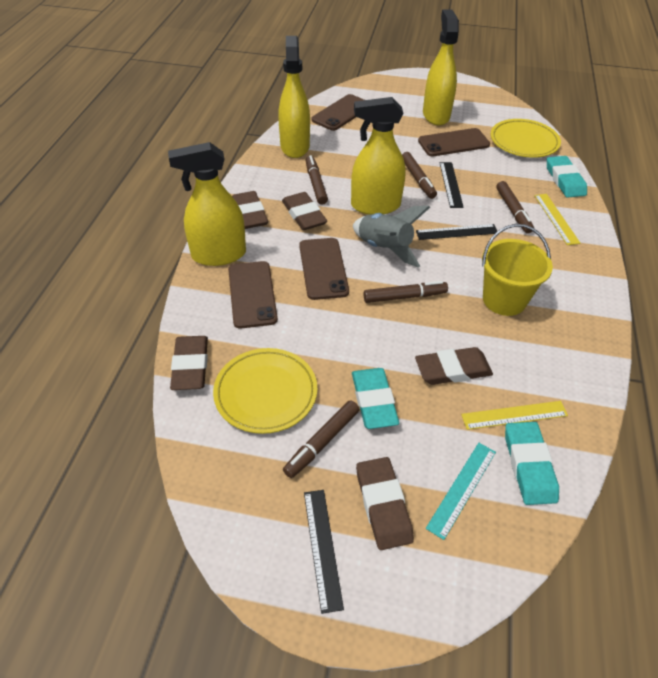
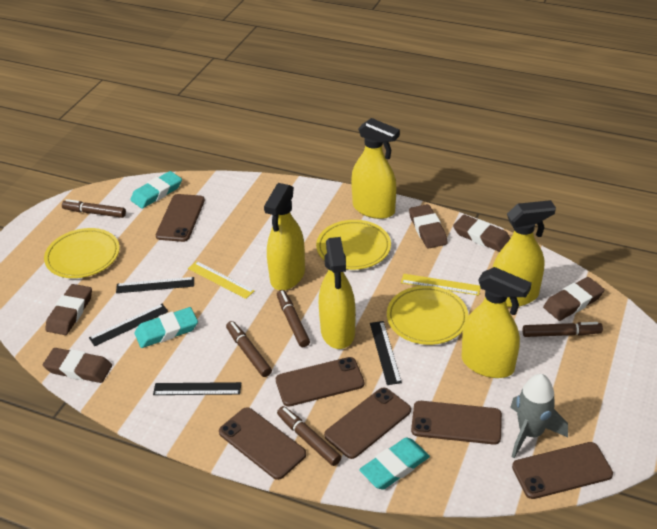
black ruler: [304,490,344,614] [416,224,497,240] [440,162,464,208] = 3 -> [89,304,168,346] [116,277,194,293] [153,382,241,395] [370,321,402,385] = 4
brown phone: [228,261,278,329] [299,238,349,300] [312,94,364,131] [418,128,490,157] = 4 -> [156,194,205,242] [219,407,306,480] [276,357,364,407] [324,387,411,459] [411,401,502,445] [512,442,613,499] = 6
turquoise ruler: [426,443,496,540] = 1 -> none = 0
yellow bucket: [482,224,553,316] = 1 -> none = 0
yellow plate: [213,348,317,434] [490,119,561,158] = 2 -> [44,228,120,278] [316,220,391,270] [387,286,468,345] = 3
yellow spray bottle: [168,142,246,266] [278,36,310,158] [351,97,405,214] [423,9,459,126] = 4 -> [264,183,305,290] [319,237,356,349] [351,118,400,219] [462,267,532,378] [492,200,556,307] = 5

